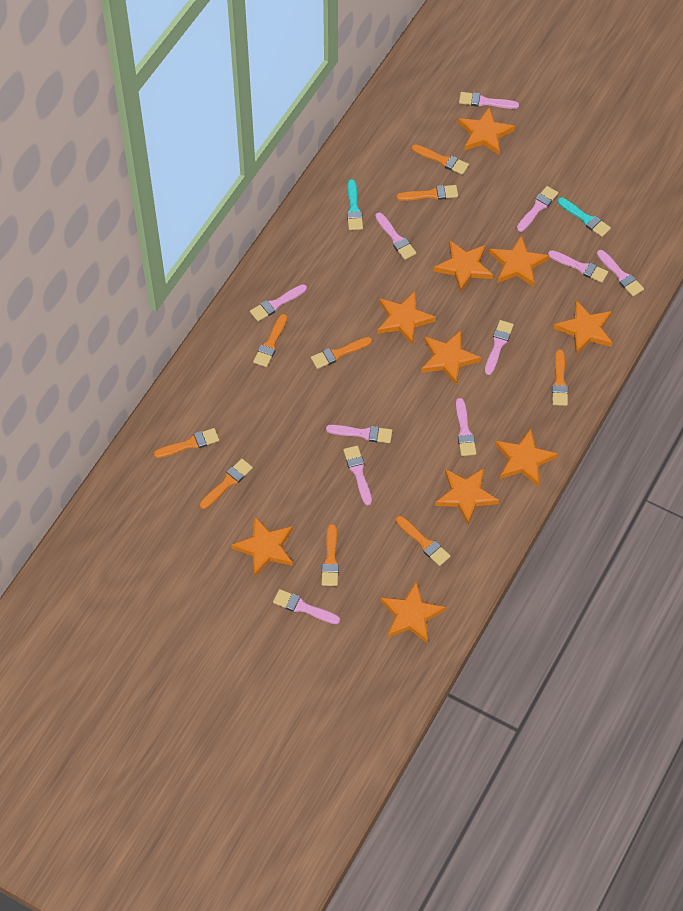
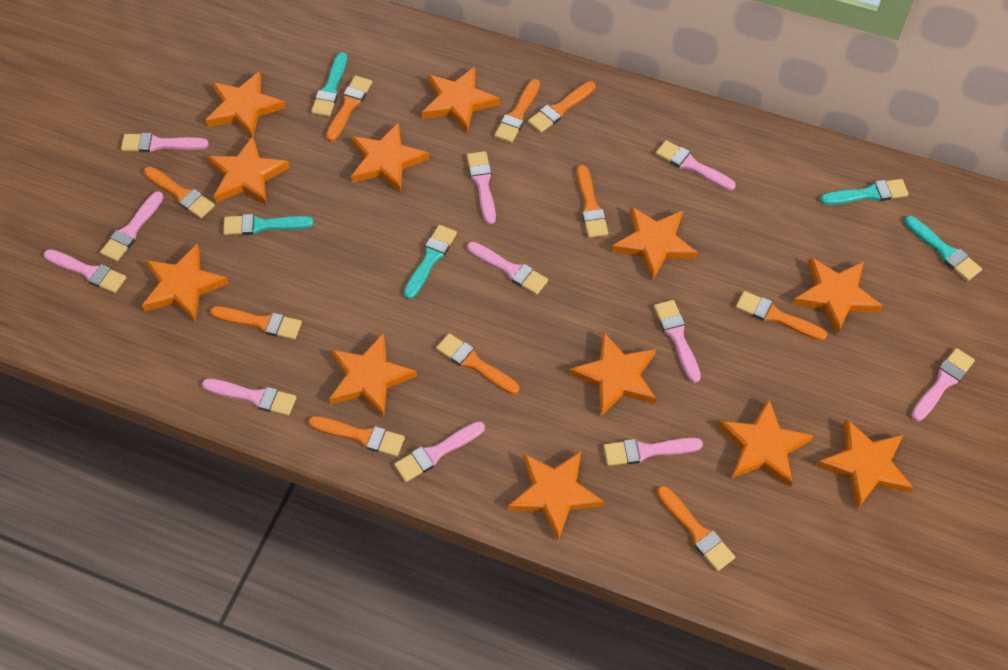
orange brush: [154,428,219,458] [200,459,253,509] [253,314,287,367] [311,337,372,369] [322,524,339,586] [396,185,458,201] [396,516,451,566] [412,144,469,175] [552,349,568,406] = 9 -> [144,167,215,218] [210,306,302,340] [308,416,405,457] [326,76,372,141] [436,333,519,394] [494,79,540,143] [528,81,596,133] [577,165,608,238] [657,486,735,571] [736,291,828,341] = 10
orange star: [231,516,293,576] [377,291,436,345] [381,581,446,644] [421,330,481,385] [434,241,493,293] [435,468,499,525] [458,106,515,155] [489,235,549,287] [495,429,558,487] [554,300,613,354] = 10 -> [142,244,229,322] [206,71,286,137] [207,136,290,206] [329,333,417,417] [351,122,429,193] [422,67,500,133] [508,451,604,541] [569,332,656,416] [611,206,698,281] [718,399,814,487] [792,257,883,335] [816,419,913,509] = 12
turquoise brush: [347,179,363,230] [557,197,611,237] = 2 -> [223,214,314,235] [311,52,347,117] [404,225,457,299] [820,179,909,205] [904,216,982,281] = 5

